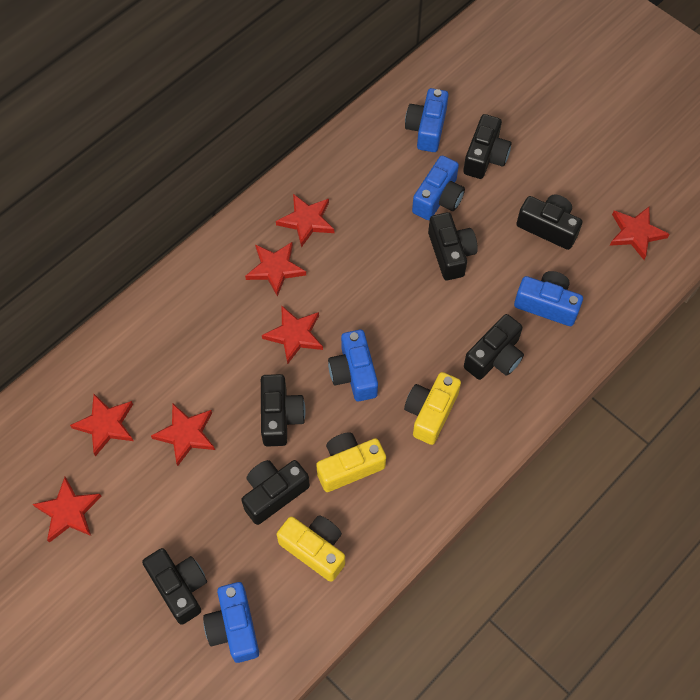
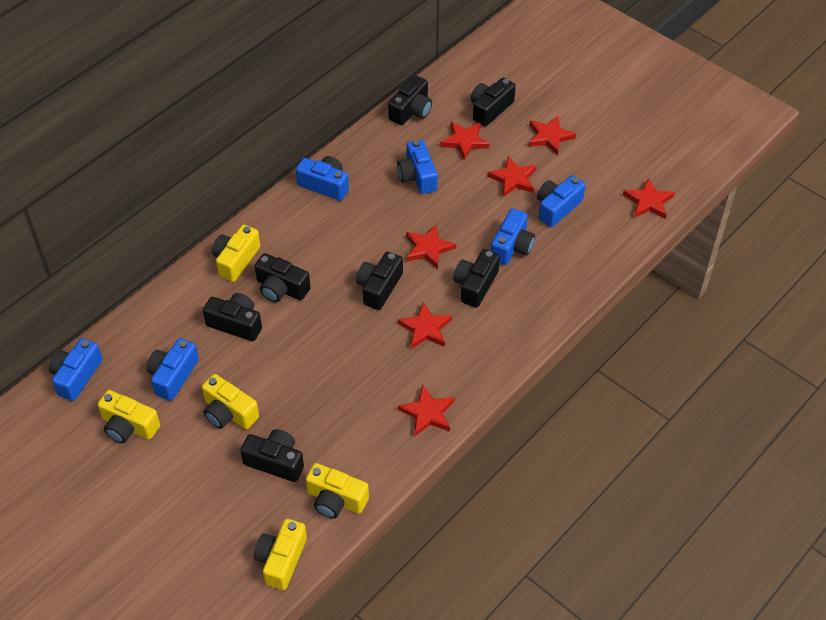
blue camera: [203,582,259,663] [328,330,378,401] [405,88,448,152] [412,156,465,220] [514,271,583,326] = 5 -> [49,338,103,401] [147,338,199,401] [296,156,349,201] [397,140,438,194] [491,208,535,265] [537,175,586,227] = 6
yellow camera: [277,515,345,582] [316,432,386,492] [404,372,461,445] = 3 -> [98,390,160,443] [202,374,259,429] [212,225,260,282] [254,519,307,590] [306,463,369,519] = 5

